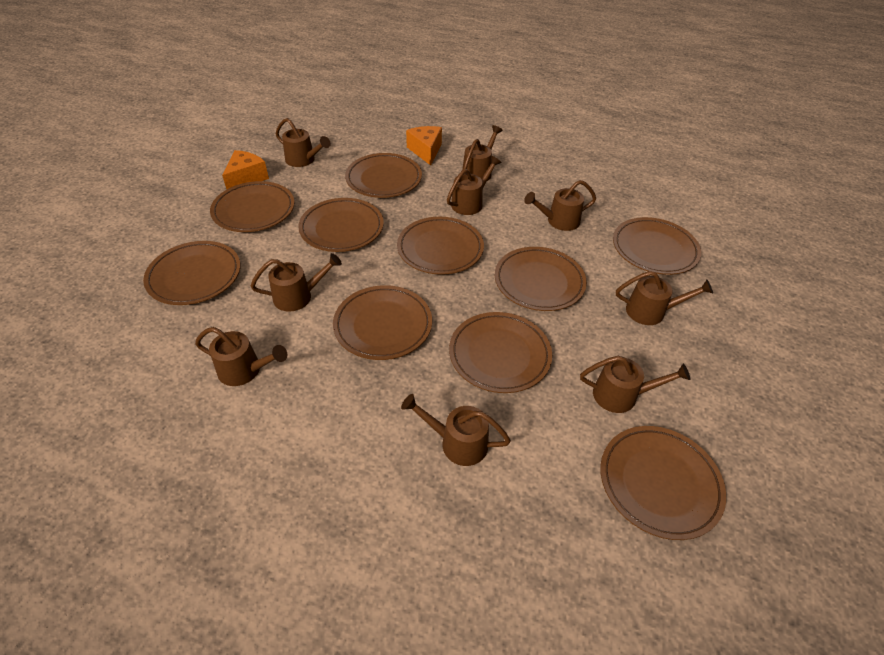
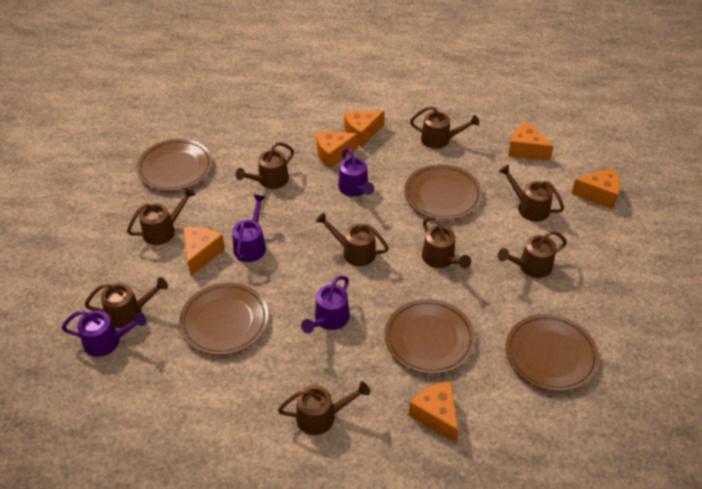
brown plate: [143,241,240,305] [210,181,295,232] [298,198,384,252] [333,285,432,360] [345,153,422,198] [397,217,484,275] [449,312,552,393] [495,247,587,311] [600,426,726,540] [613,217,701,275] = 10 -> [137,139,213,191] [179,283,269,355] [385,299,475,374] [404,164,482,220] [506,314,599,392] = 5
orange cheese: [222,150,269,189] [406,126,442,165] = 2 -> [183,227,225,276] [317,131,358,169] [344,111,385,147] [409,382,458,443] [508,122,553,161] [571,168,620,209] = 6
purple watering can: none = 0 -> [62,310,146,357] [232,194,266,262] [301,276,350,333] [338,148,374,197] = 4

